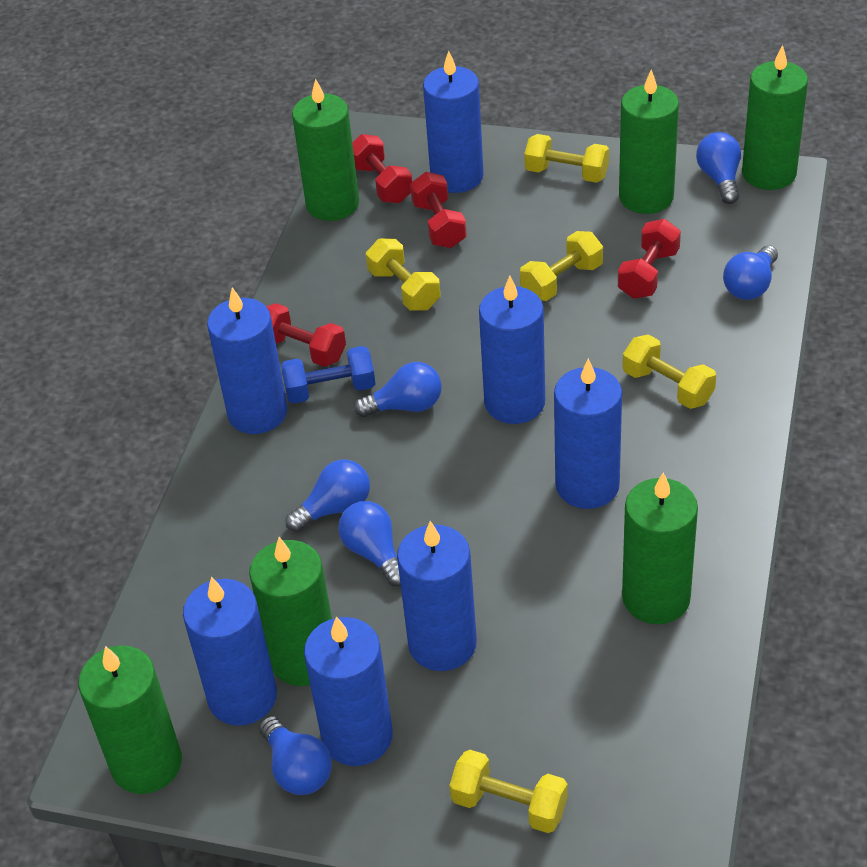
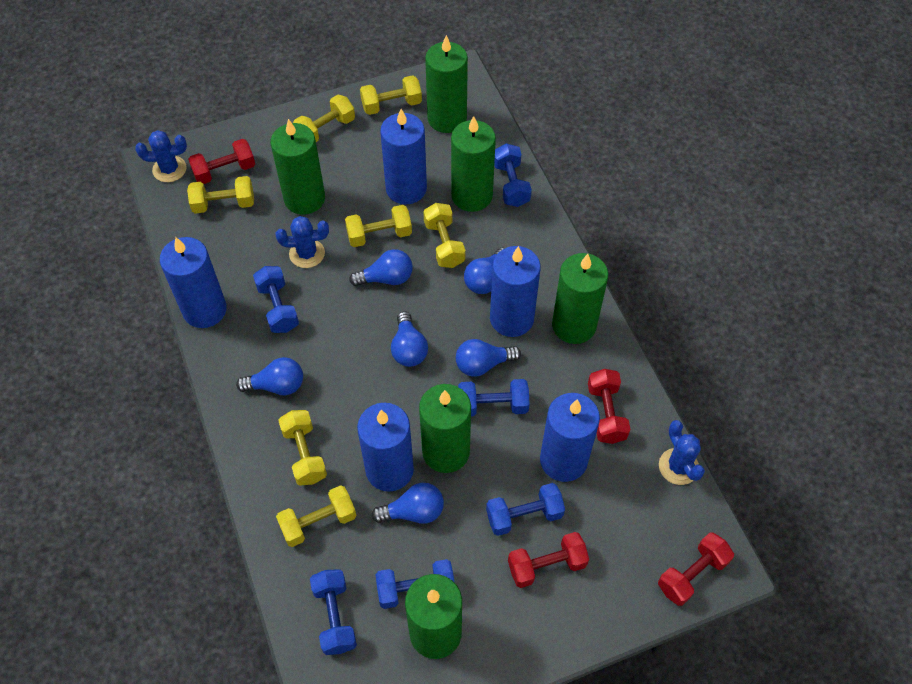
blue cactus: none = 0 -> [135,130,187,182] [276,216,329,268] [659,420,705,485] = 3
blue candle: [183,576,277,726] [207,287,288,434] [304,616,393,766] [397,521,477,671] [423,51,484,193] [479,276,545,424] [554,358,622,509] = 7 -> [160,237,227,328] [357,403,414,492] [380,109,427,205] [490,246,541,337] [540,393,600,482] = 5
blue dumbbell: [281,346,375,403] = 1 -> [253,266,299,333] [310,569,357,655] [375,559,455,609] [458,379,530,417] [486,483,565,536] [494,143,532,207] = 6
yellow dumbbell: [366,239,441,311] [449,750,568,833] [520,231,603,301] [524,134,609,183] [623,334,716,409] = 5 -> [187,176,254,214] [276,485,356,547] [278,410,327,486] [293,95,355,142] [345,205,412,247] [360,75,422,115] [423,203,465,268] = 7

